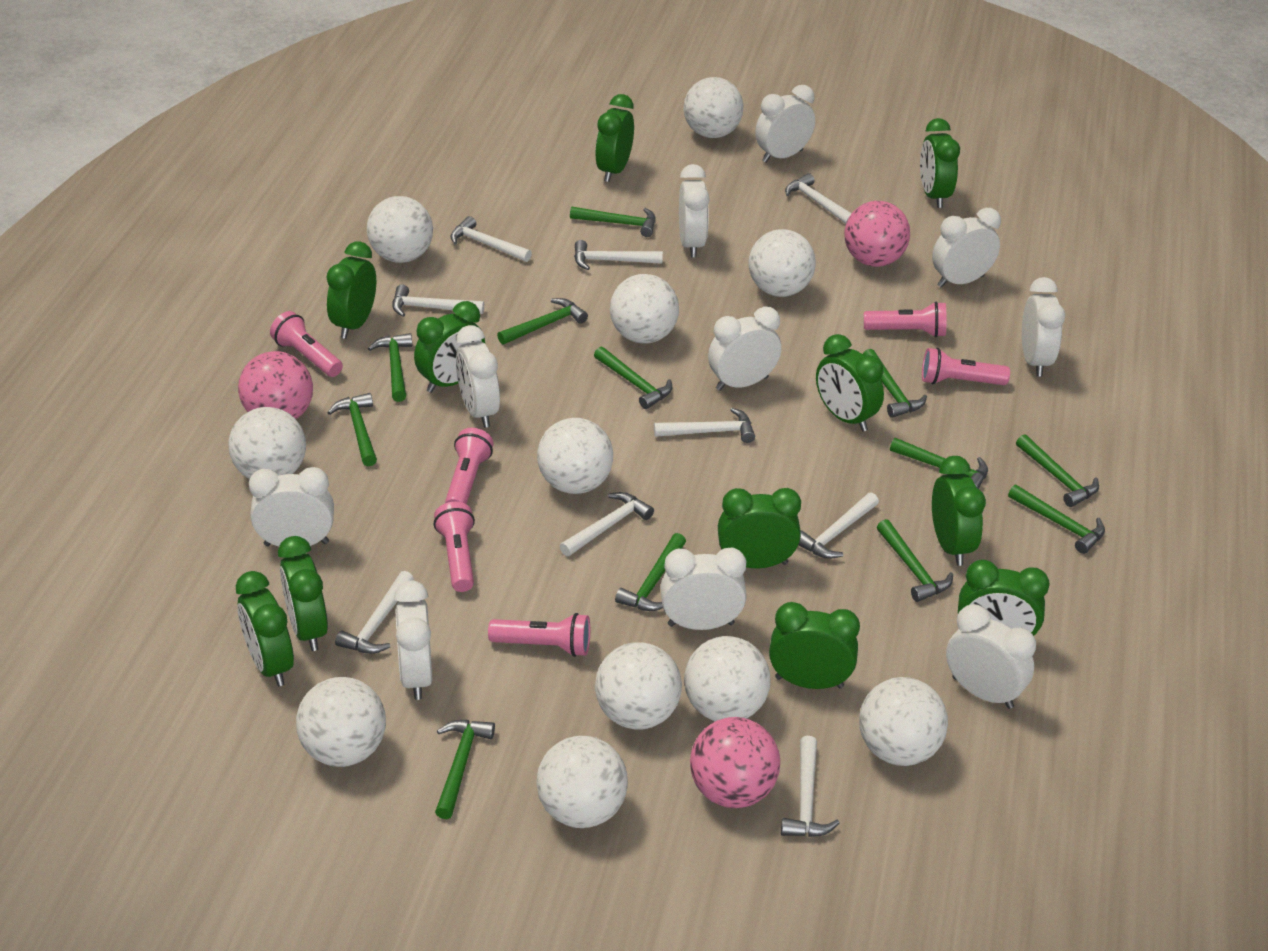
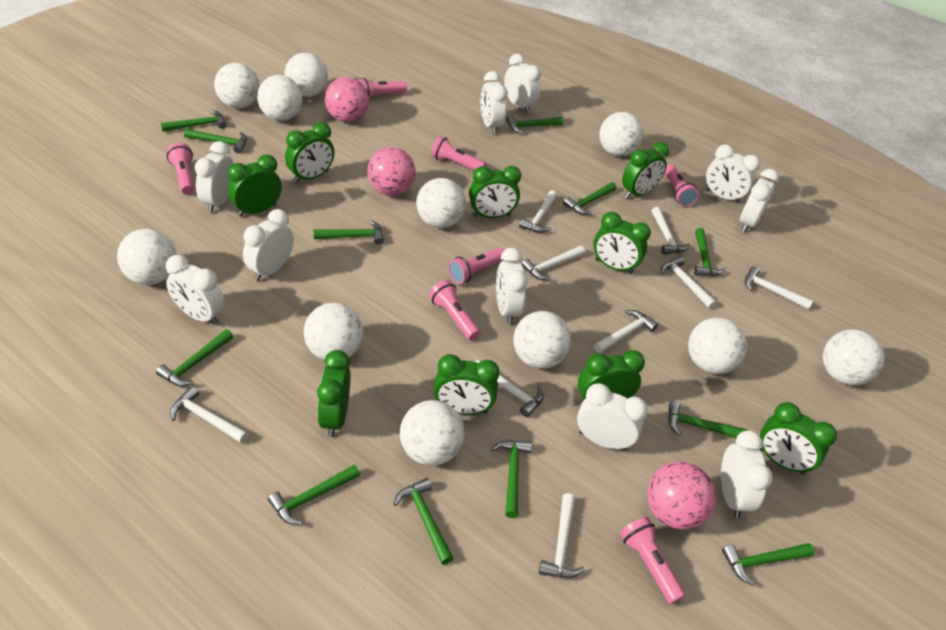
green clock: [236,571,294,686] [278,536,328,651] [326,241,376,339] [414,301,485,393] [595,94,634,182] [718,488,801,569] [769,602,860,689] [816,334,884,432] [920,118,960,208] [932,456,986,566] [958,559,1050,636] = 11 -> [228,155,282,217] [285,122,334,183] [317,350,350,437] [434,354,500,415] [469,166,521,218] [578,350,645,405] [593,212,651,274] [622,142,669,199] [760,402,837,475] = 9
pink flashlight: [270,311,343,377] [434,502,475,592] [445,428,493,504] [488,613,590,657] [864,302,946,338] [922,348,1010,385] = 6 -> [167,143,195,195] [358,78,407,98] [429,280,480,340] [431,136,486,171] [448,247,504,284] [620,517,686,604] [664,164,699,206] = 7

